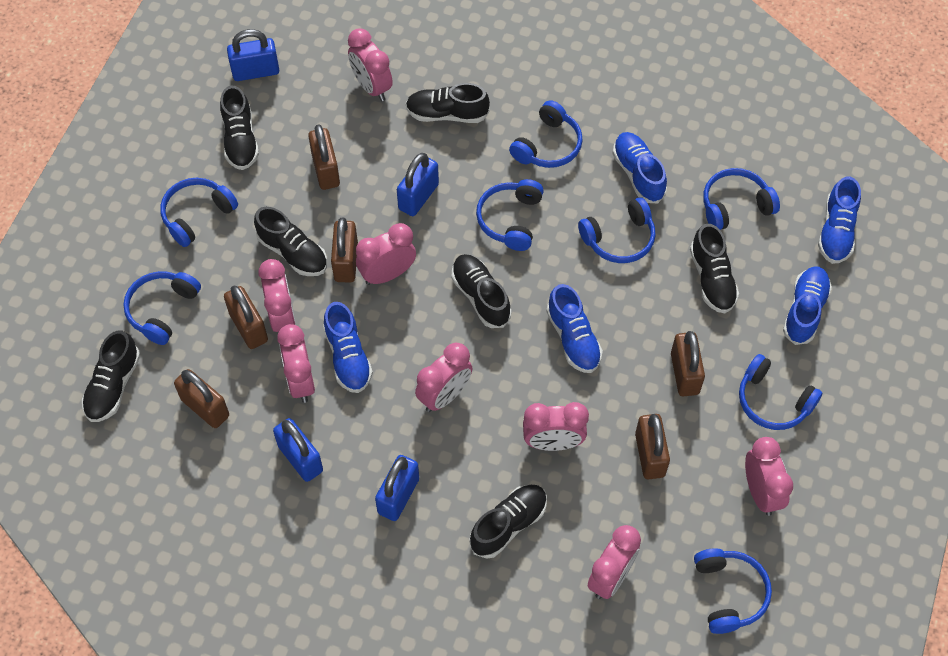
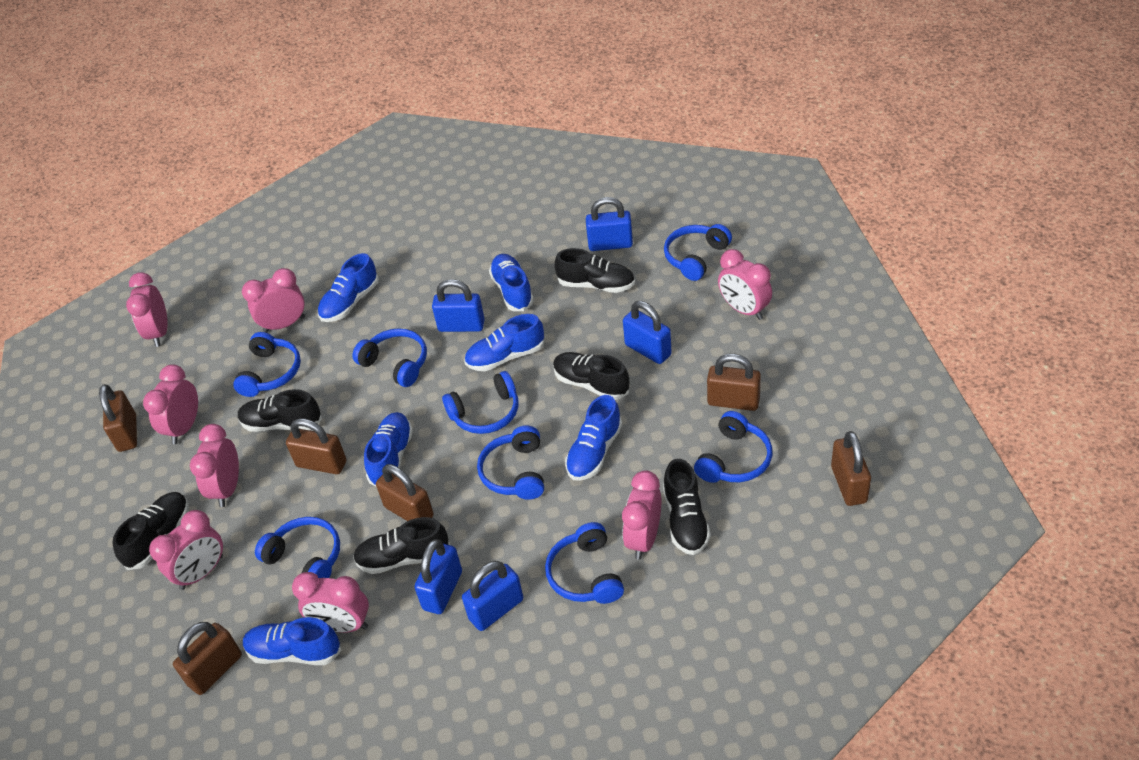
black shoe: [82,330,140,422] [220,86,259,170] [254,207,327,276] [406,83,490,123] [452,254,511,328] [469,485,547,559] [690,224,739,313] = 7 -> [112,492,189,570] [238,389,322,432] [353,517,450,574] [553,352,629,400] [555,248,635,293] [663,459,711,555] = 6
blue padlock: [227,29,279,81] [273,418,323,482] [375,455,419,521] [397,153,439,216] = 4 -> [414,539,462,614] [432,279,485,332] [462,561,523,631] [586,197,633,251] [623,301,672,364] = 5
blue shoe: [323,302,373,393] [546,284,603,373] [613,132,667,203] [783,266,832,345] [818,177,861,264] = 5 -> [243,617,341,665] [318,253,379,322] [364,412,413,487] [464,314,545,371] [489,254,534,311] [565,395,622,481] = 6

